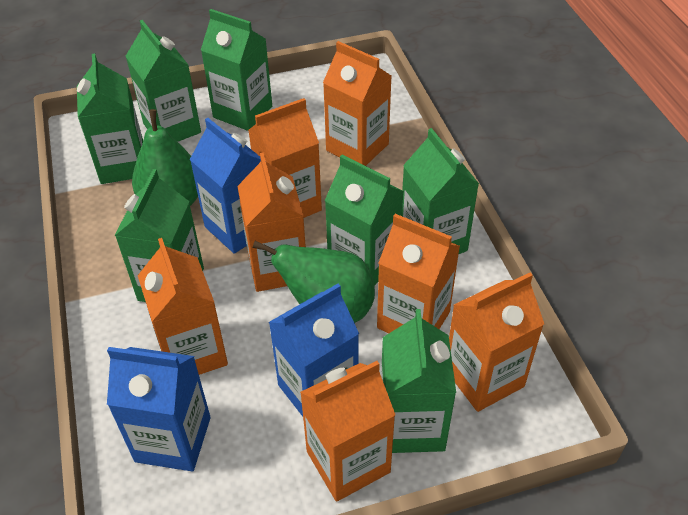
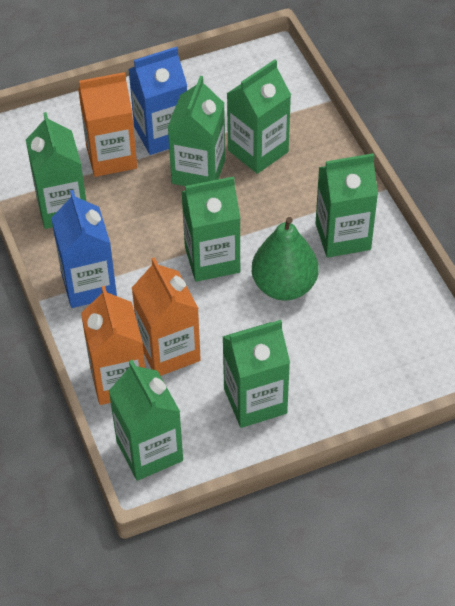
blue carton: [107,347,211,471] [190,118,261,254] [269,284,359,416] = 3 -> [51,190,117,308] [128,47,187,155] = 2
green pear: [132,109,198,206] [253,241,375,323] = 2 -> [252,217,318,301] = 1
orange carton: [138,238,228,375] [237,152,306,292] [248,98,322,218] [300,361,395,502] [323,41,392,166] [377,214,460,333] [449,273,544,412] = 7 -> [78,72,137,177] [81,286,145,405] [132,257,201,376] = 3

